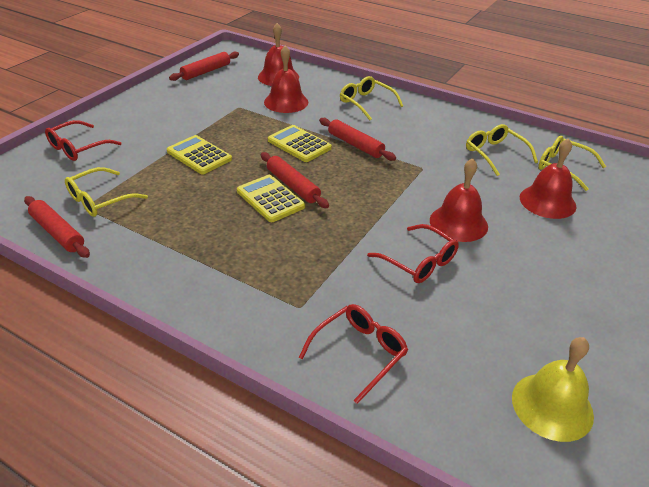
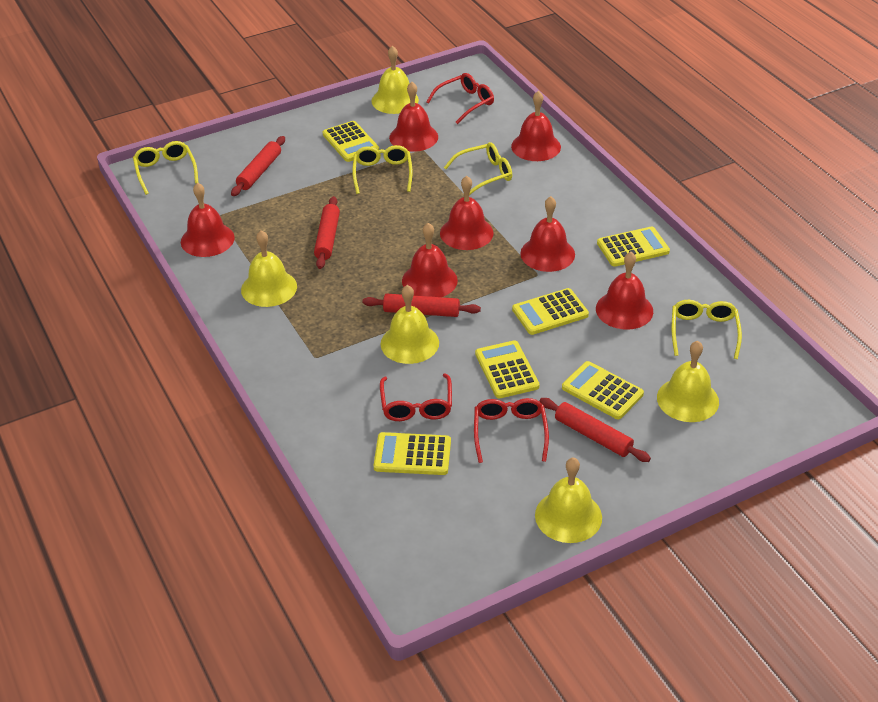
red bell: [258,23,299,86] [264,46,308,113] [430,158,488,242] [520,138,577,219] = 4 -> [181,182,235,257] [389,82,438,152] [402,223,458,297] [440,176,494,250] [511,91,561,161] [520,196,575,272] [596,252,653,330] = 7
yellow bell: [512,337,594,442] = 1 -> [241,230,297,307] [372,46,419,114] [381,285,439,364] [535,457,602,543] [657,341,719,422] = 5
yellow calculator: [167,135,232,175] [237,175,305,222] [268,125,332,162] = 3 -> [323,121,379,162] [374,432,451,475] [475,340,540,399] [512,288,589,335] [562,361,644,419] [597,226,670,267] = 6

